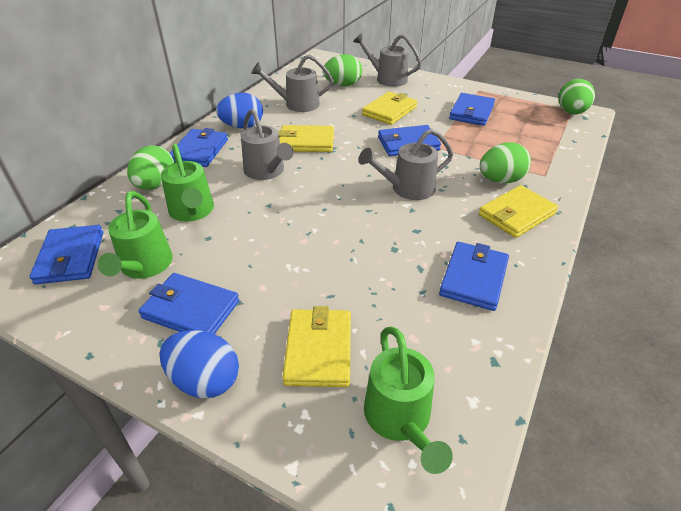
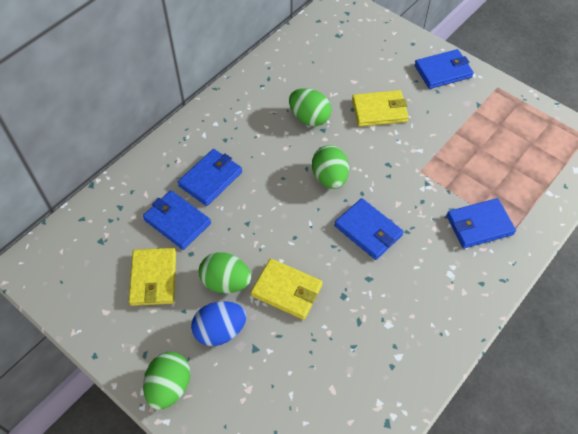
blue egg: [159,330,239,398] [216,93,263,128] = 2 -> [191,301,247,346] = 1
blue wallet: [29,225,103,284] [139,273,239,334] [170,128,228,167] [378,125,441,156] [439,242,509,311] [449,93,495,126] = 6 -> [143,190,211,250] [178,149,242,206] [334,198,404,260] [414,49,474,89] [447,198,516,248] = 5
green watering can: [98,191,173,279] [161,144,214,222] [364,326,453,474] = 3 -> none = 0
grey watering can: [241,109,293,180] [251,54,334,112] [353,33,422,87] [359,128,453,200] = 4 -> none = 0
yellow wallet: [278,125,334,152] [283,306,351,387] [362,92,417,125] [479,185,558,238] = 4 -> [129,248,176,306] [251,258,323,320] [352,90,409,127] = 3

